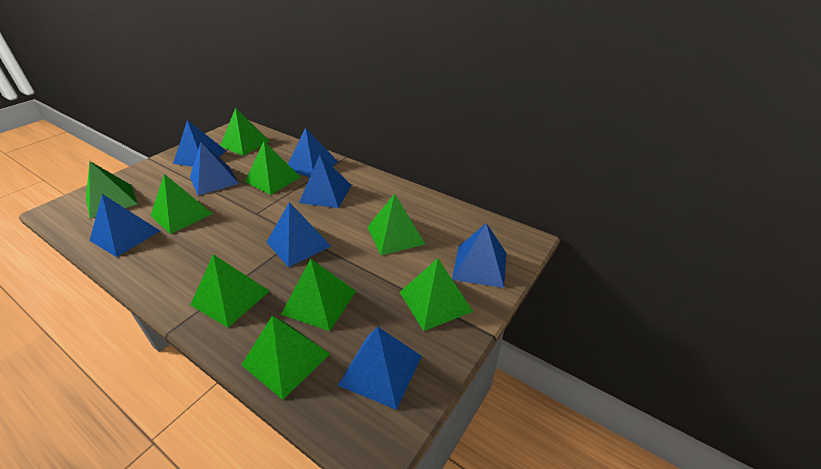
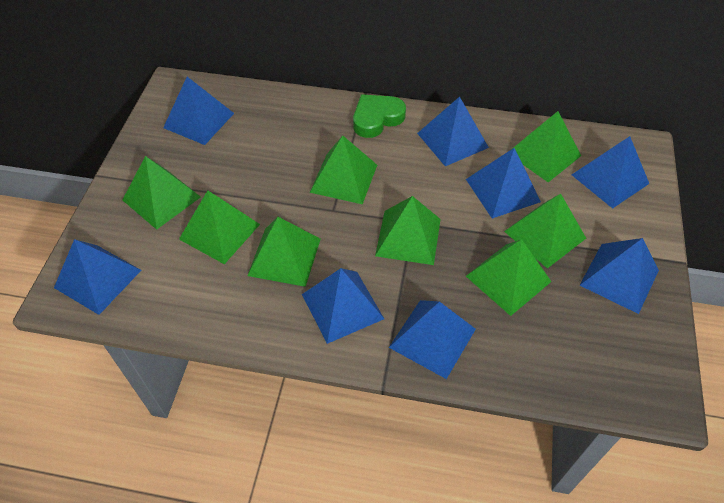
green heart: none = 0 -> [353,95,406,138] = 1
green pyramid: [86,161,138,219] [151,174,213,234] [190,254,270,328] [220,108,270,156] [242,316,330,400] [245,141,301,195] [281,259,356,331] [367,194,425,255] [400,258,473,331] = 9 -> [123,156,201,230] [179,190,260,264] [247,217,321,287] [310,136,377,205] [375,196,441,265] [466,239,552,316] [504,194,586,269] [512,111,581,182] = 8

